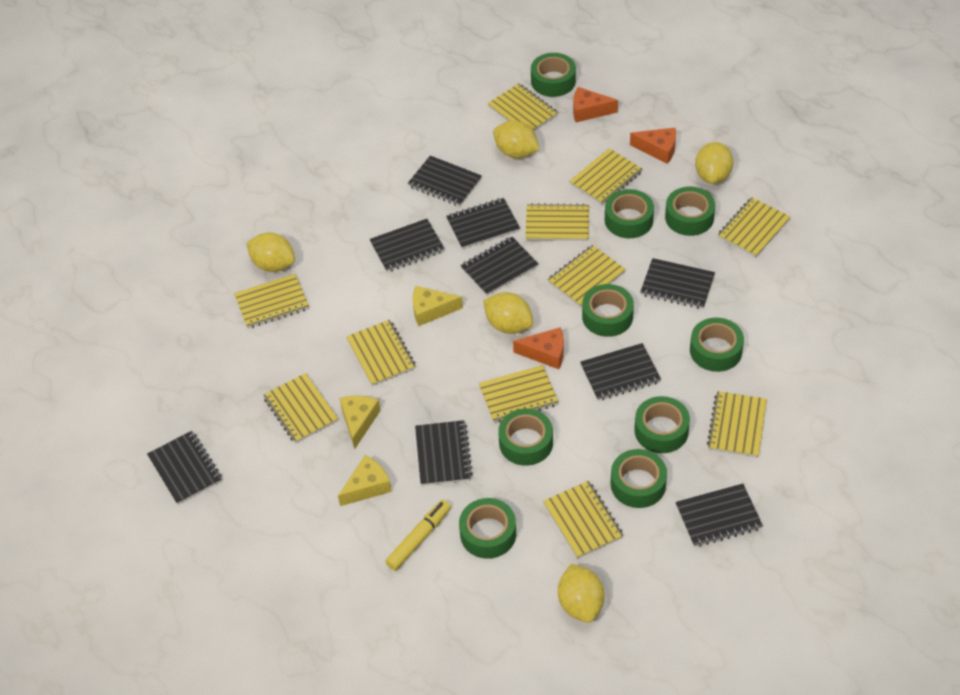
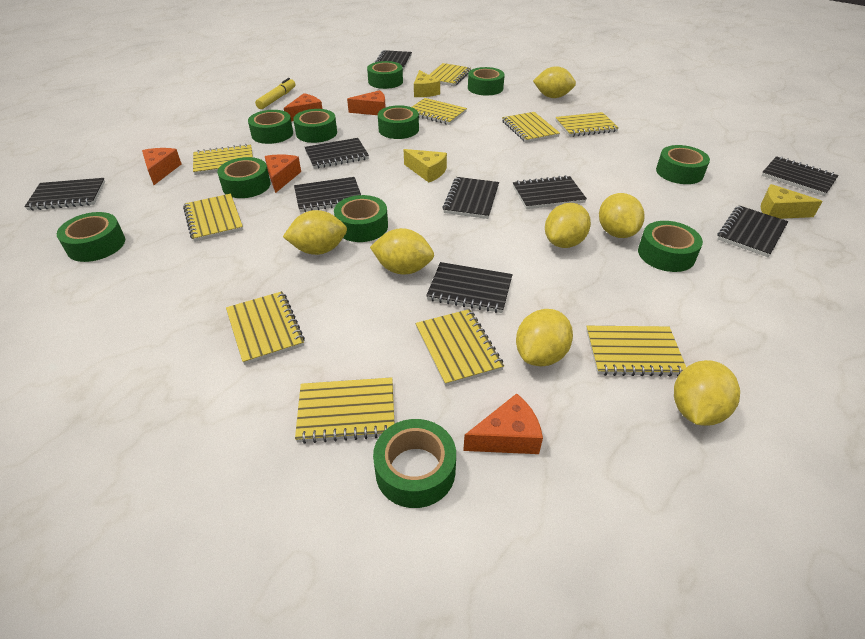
green tape: [459,498,516,559] [498,408,553,466] [531,53,576,97] [582,284,634,337] [605,189,654,238] [610,449,667,508] [634,396,690,453] [665,187,715,236] [690,318,744,372] = 9 -> [57,212,125,262] [217,157,271,198] [248,110,293,144] [293,109,337,143] [334,195,388,242] [367,61,403,89] [373,419,456,508] [378,105,419,139] [468,67,505,95] [638,221,703,272] [656,145,710,184] = 11
orange cheese: [513,327,564,369] [573,87,618,122] [630,128,676,164] = 3 -> [142,148,181,185] [265,155,301,193] [284,93,322,121] [347,90,386,115] [463,393,543,454] = 5
yellow lemon: [246,233,295,272] [483,292,533,334] [493,121,540,158] [558,564,605,623] [695,142,733,184] = 5 -> [283,210,347,255] [370,228,434,275] [516,309,573,366] [533,66,576,98] [545,203,591,248] [599,193,644,238] [674,360,740,426] = 7
yellow notebook: [234,274,309,329] [263,373,338,443] [346,320,416,386] [479,365,559,423] [488,83,558,131] [525,203,589,241] [543,481,623,559] [548,245,626,307] [569,148,642,205] [707,391,767,458] [718,197,790,257] = 11 -> [183,194,243,242] [193,144,253,175] [226,291,305,365] [295,377,395,444] [412,98,467,125] [416,309,504,386] [429,63,471,86] [502,112,560,143] [555,112,619,137] [586,326,686,377] = 10

